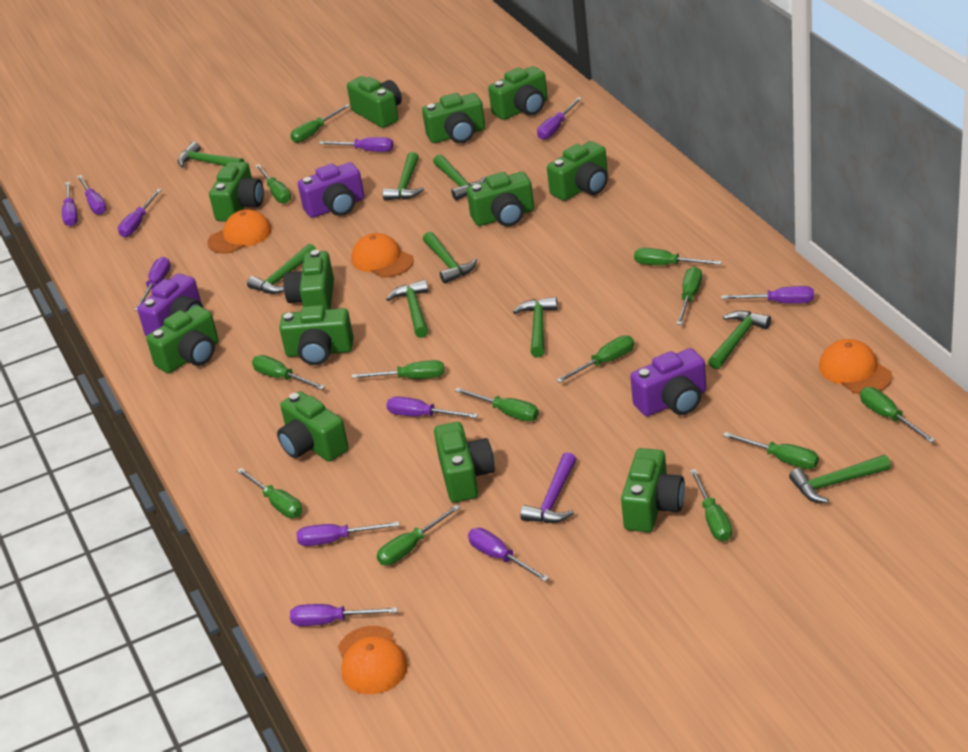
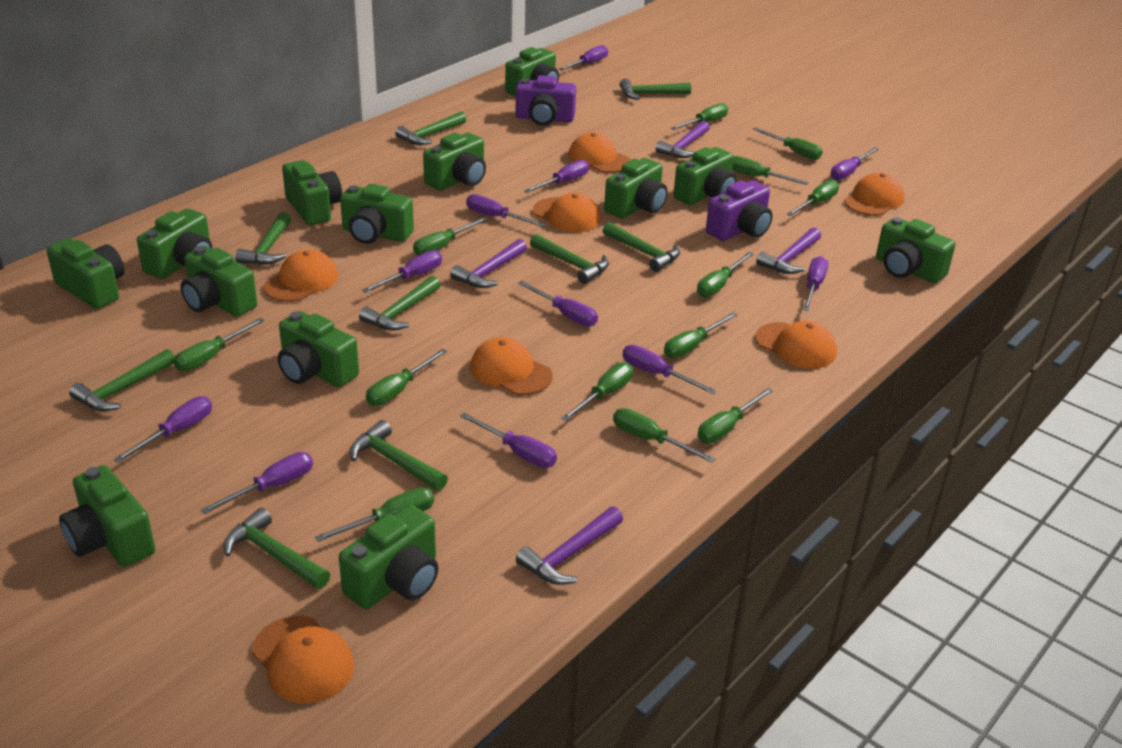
green camera: [146,305,219,374] [209,162,264,222] [277,391,349,462] [279,305,354,365] [283,250,334,310] [347,76,402,128] [422,93,485,143] [434,422,495,503] [467,172,534,226] [488,66,548,120] [547,141,608,201] [621,448,685,532] = 12 -> [47,238,124,309] [59,465,155,567] [137,208,213,279] [180,246,257,317] [278,311,359,387] [282,160,342,225] [339,505,438,609] [340,184,414,244] [423,133,486,191] [505,47,559,96] [604,158,668,219] [673,147,737,205] [876,217,956,283] = 13
orange cap: [207,209,272,254] [338,626,408,694] [351,233,414,277] [819,339,892,394] = 4 -> [252,616,354,704] [263,249,338,302] [470,337,552,395] [533,193,601,232] [568,132,630,173] [755,321,837,369] [844,172,905,216] = 7
purple camera: [137,274,203,336] [298,162,365,218] [630,348,706,416] = 3 -> [515,75,576,126] [706,180,773,241] = 2
purple hammer: [520,452,576,523] = 1 -> [450,239,527,288] [516,506,623,585] [656,121,710,158] [756,227,821,274] = 4

